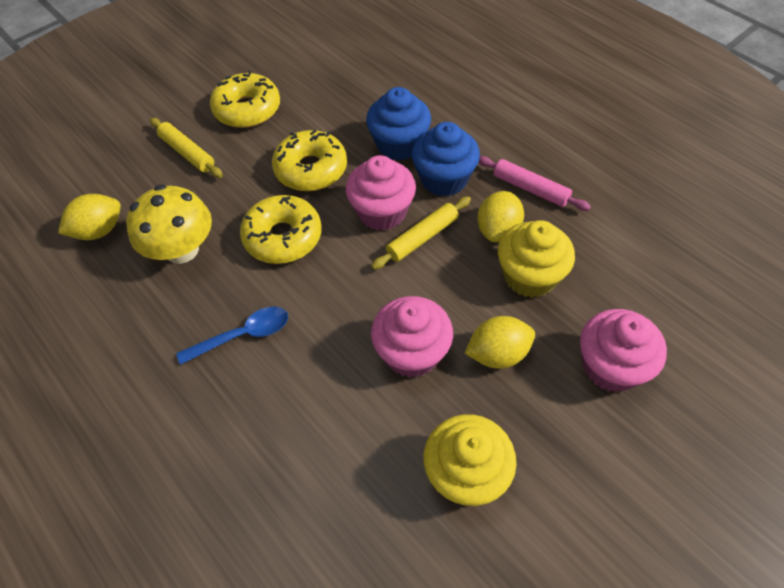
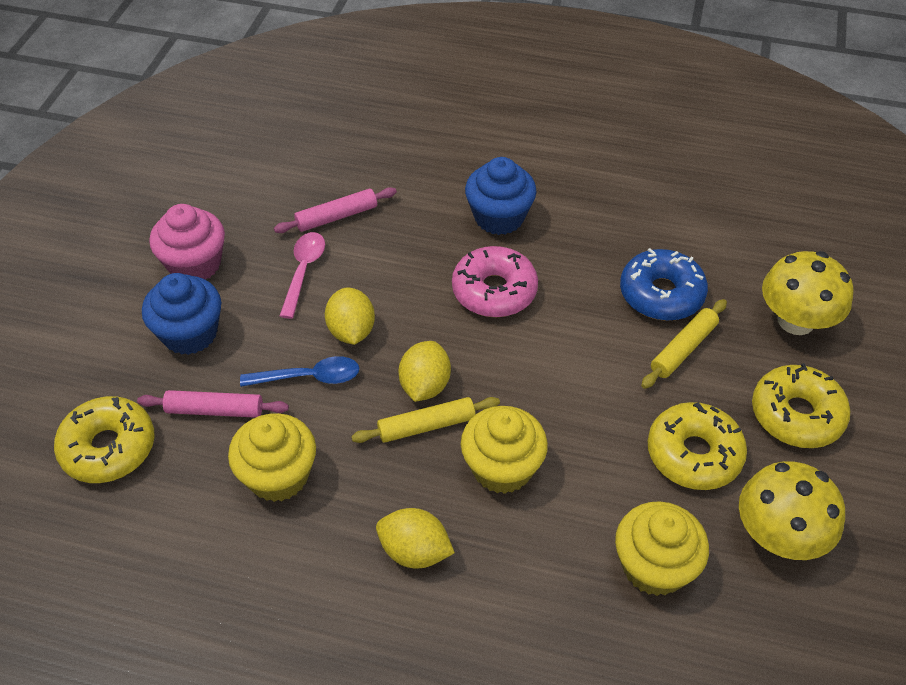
blue donut: none = 0 -> [620,248,708,321] = 1
pink cupcake: [346,155,416,231] [371,296,453,378] [580,309,667,392] = 3 -> [149,204,225,280] = 1
pink donut: none = 0 -> [452,246,538,317] = 1
pink rolling pin: [479,156,591,211] = 1 -> [137,390,289,418] [274,187,397,233] = 2
pink spoon: none = 0 -> [279,232,325,319] = 1
yellow cupcake: [424,414,517,506] [498,220,575,298] = 2 -> [228,413,316,502] [461,406,548,494] [615,501,709,596] = 3
yellow mushroom: [126,184,212,264] = 1 -> [739,461,845,560] [762,251,853,335] = 2

